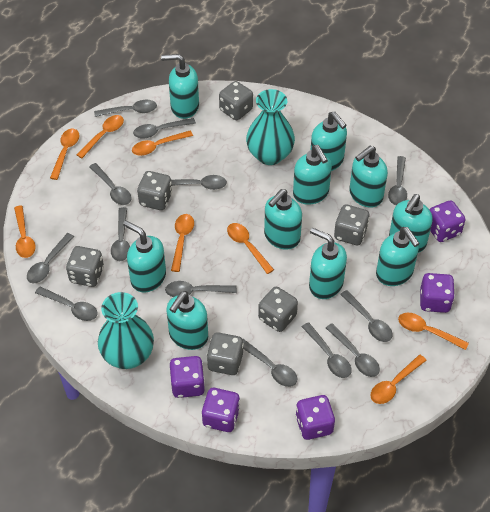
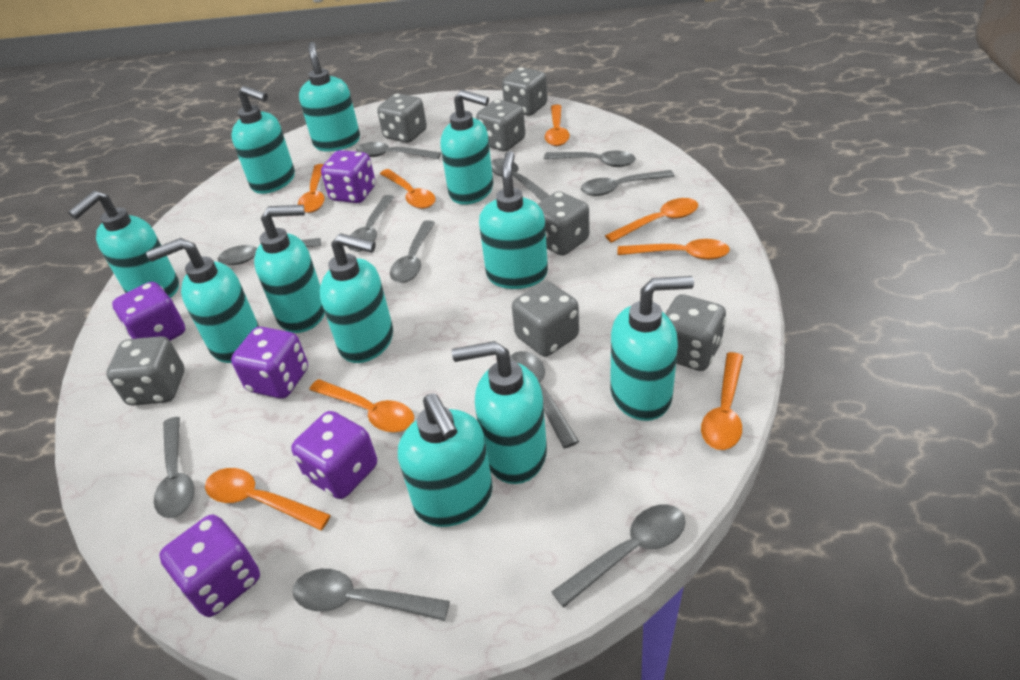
grey dice: [66,246,104,287] [137,171,172,210] [207,332,244,375] [219,81,253,120] [258,287,298,332] [334,204,370,245] = 6 -> [106,336,184,405] [377,93,427,143] [476,100,525,151] [502,67,548,116] [512,281,579,357] [537,191,590,256] [665,294,726,371] = 7
grey spoon: [27,233,74,283] [35,286,98,321] [89,163,132,205] [94,100,157,117] [111,207,130,261] [133,118,196,139] [165,281,237,297] [171,175,227,190] [243,339,298,387] [302,322,351,378] [326,323,380,377] [340,290,393,342] [388,156,407,205] = 13 -> [154,417,194,518] [218,238,321,265] [293,569,450,621] [348,195,395,252] [356,142,441,159] [390,220,435,283] [491,158,550,201] [510,351,579,448] [544,151,636,167] [551,505,686,608] [581,170,675,196] = 11
turquoise soap dispenser: [123,220,166,292] [161,54,199,119] [166,291,208,350] [264,189,302,250] [293,145,332,205] [309,228,347,299] [311,111,347,171] [349,146,388,208] [376,227,420,286] [389,194,432,253] = 10 -> [68,191,179,298] [146,238,259,363] [231,86,295,194] [254,205,325,333] [299,42,360,152] [320,233,393,363] [398,393,493,527] [441,90,493,205] [452,341,547,484] [479,151,548,289] [610,276,694,421] = 11
turquoise vase: [98,292,154,369] [246,89,295,165] = 2 -> none = 0

